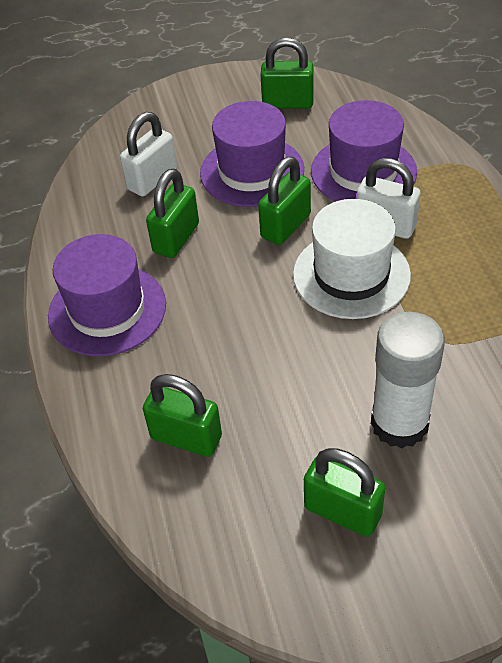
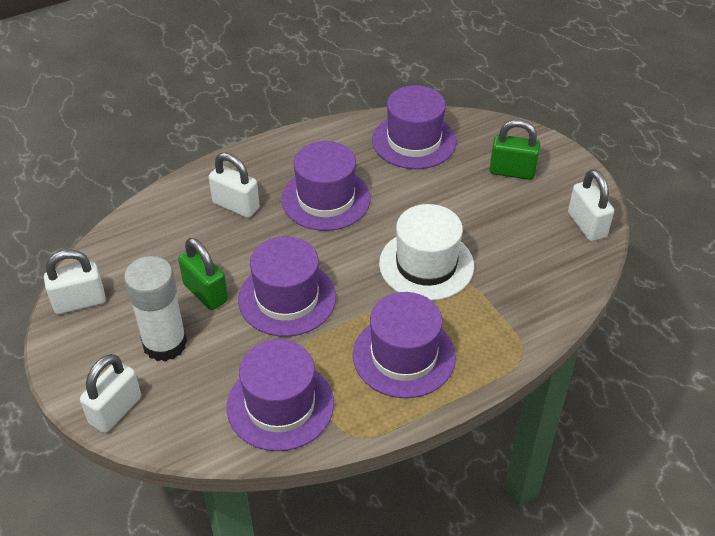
green padlock: [143,374,222,457] [146,169,199,258] [258,157,311,245] [261,37,314,109] [304,448,385,537] = 5 -> [178,238,228,310] [489,120,540,180] = 2
purple hat: [48,234,166,356] [200,101,304,207] [311,100,417,202] = 3 -> [227,339,334,451] [238,236,336,337] [281,141,371,231] [353,292,456,398] [372,85,456,169] = 5
white padlock: [120,112,177,197] [357,158,421,239] = 2 -> [44,250,106,314] [80,354,141,433] [209,152,260,218] [568,169,614,241] = 4

